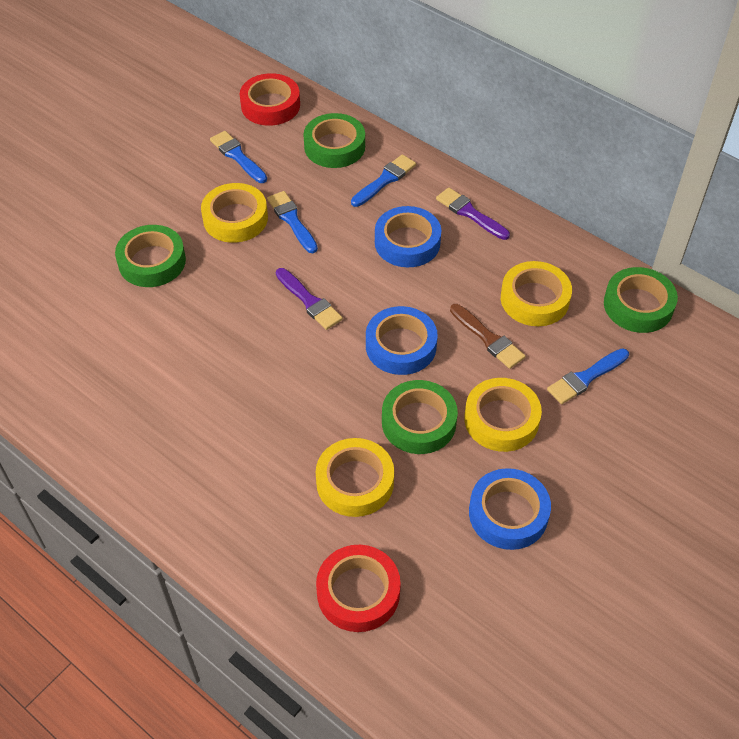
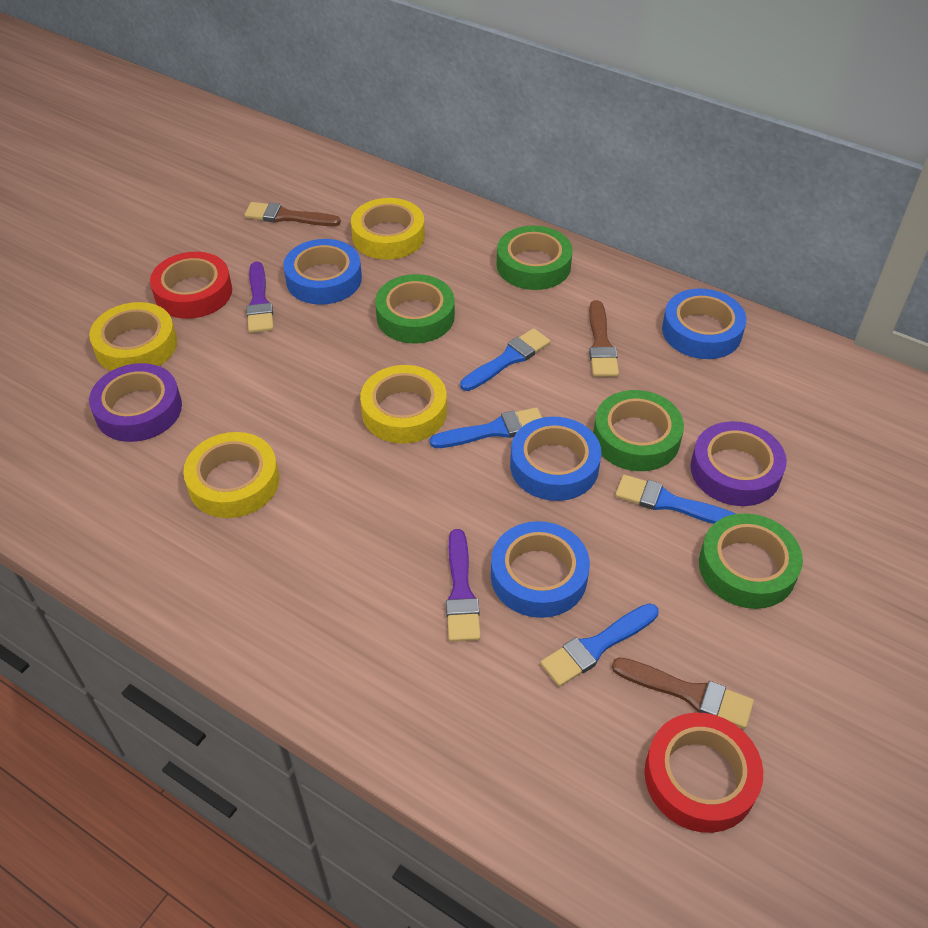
blue tape: [366,306,438,375] [375,206,441,267] [469,468,551,550] = 3 -> [283,239,362,305] [491,521,590,618] [510,417,601,501] [662,289,747,359] = 4
brown brush: [450,304,525,369] = 1 -> [244,202,341,226] [589,300,619,377] [612,657,754,729] = 3
purple tape: none = 0 -> [89,363,182,442] [690,421,787,506] = 2

